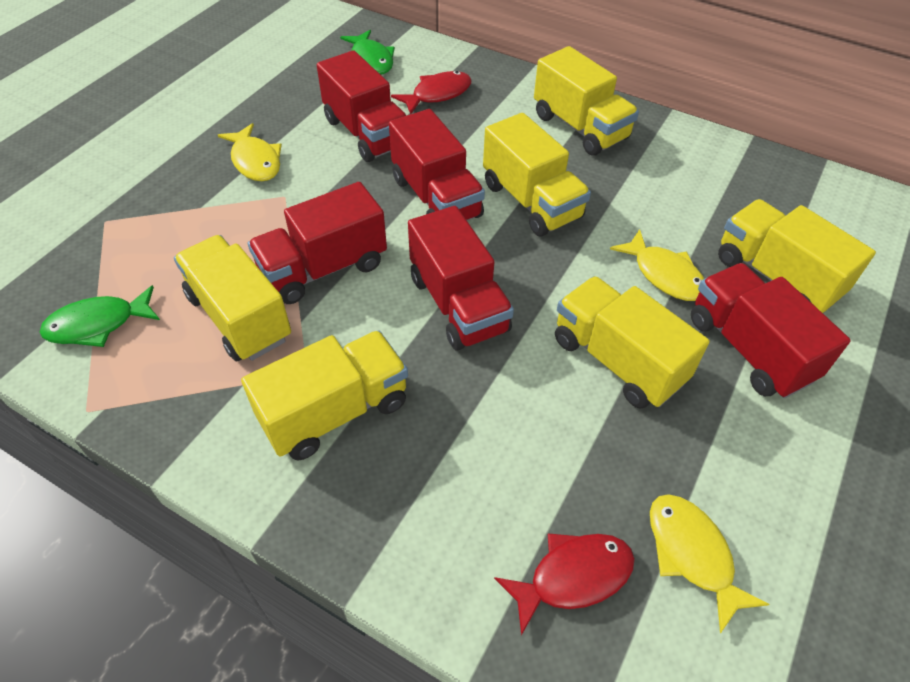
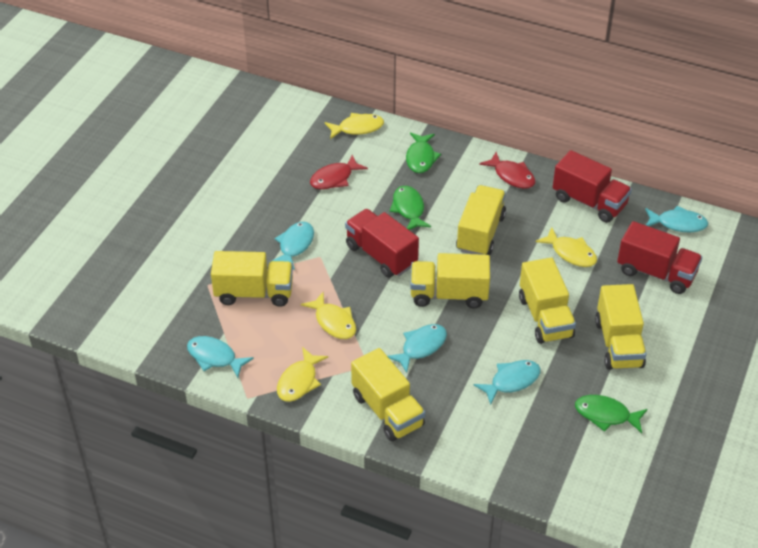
green fish: [39,285,160,347] [340,30,395,75] = 2 -> [390,186,431,230] [406,133,441,173] [575,395,648,433] = 3
red truck: [248,182,387,304] [317,50,406,162] [389,109,485,220] [408,206,514,350] [691,263,851,398] = 5 -> [345,209,419,278] [553,150,632,223] [617,221,702,294] = 3
turquoise fish: none = 0 -> [187,336,254,378] [270,222,314,270] [387,324,447,373] [474,360,541,405] [645,206,708,232] = 5
yellow fish: [218,123,282,181] [610,229,704,301] [650,494,769,633] = 3 -> [277,347,328,402] [301,292,356,339] [325,113,384,139] [536,227,597,267] = 4

